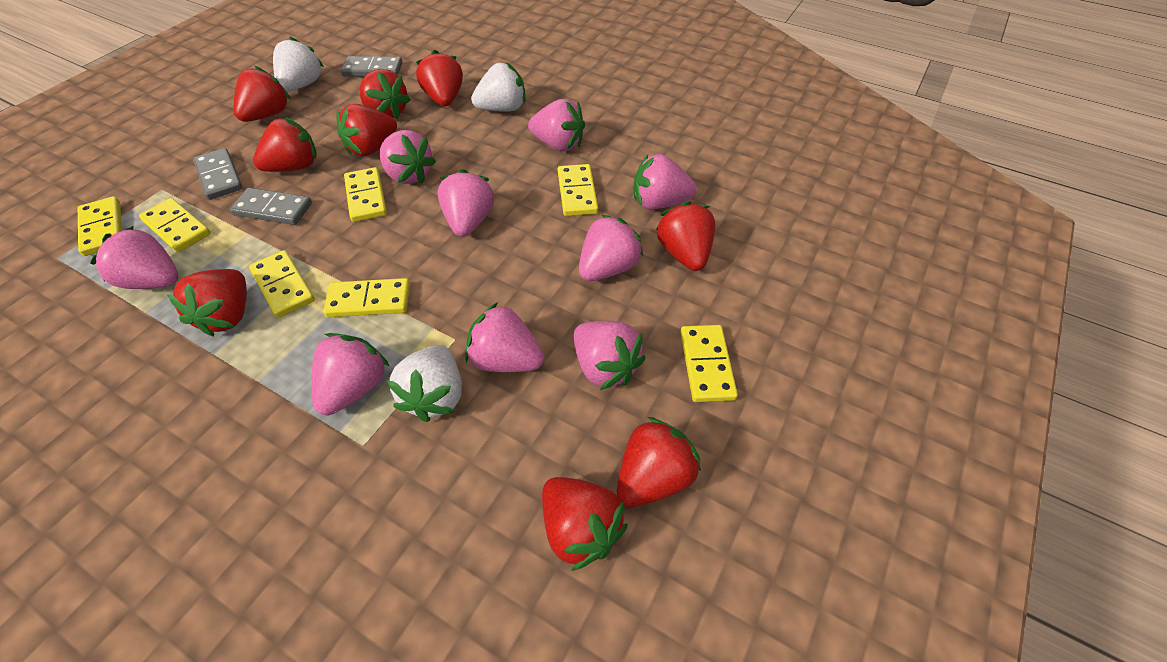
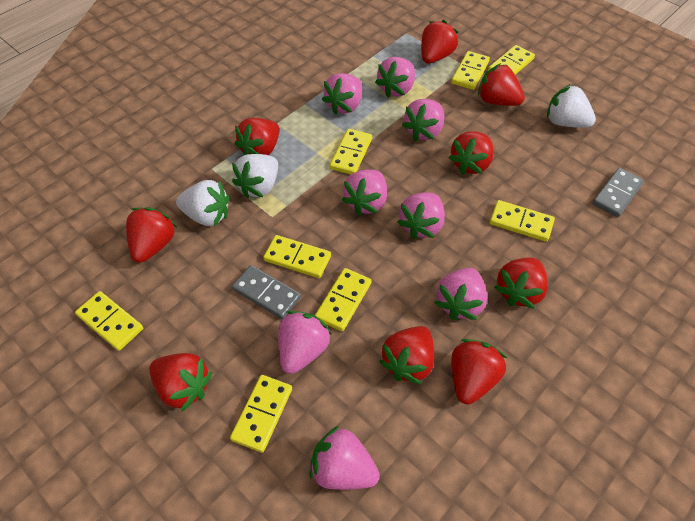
grey domino: [193,148,243,200] [230,188,312,225] [341,56,403,77] = 3 -> [232,265,301,319] [592,168,644,217] = 2
pink strawberry: [90,226,179,289] [311,333,390,415] [380,130,436,184] [438,169,494,237] [465,302,544,372] [528,99,585,151] [574,321,645,390] [579,214,644,281] [634,154,697,210] = 9 -> [278,311,332,374] [310,426,380,490] [322,73,362,115] [342,170,387,216] [375,57,415,97] [397,192,445,239] [402,99,444,141] [435,268,487,320] = 8
yellow domino: [78,196,122,256] [139,198,211,253] [249,250,315,318] [323,278,410,317] [344,167,387,222] [558,164,598,216] [680,325,738,402] = 7 -> [75,291,143,351] [230,375,292,453] [263,235,331,278] [315,268,372,331] [330,129,372,174] [451,51,490,90] [488,45,535,75] [490,200,555,242] = 8

